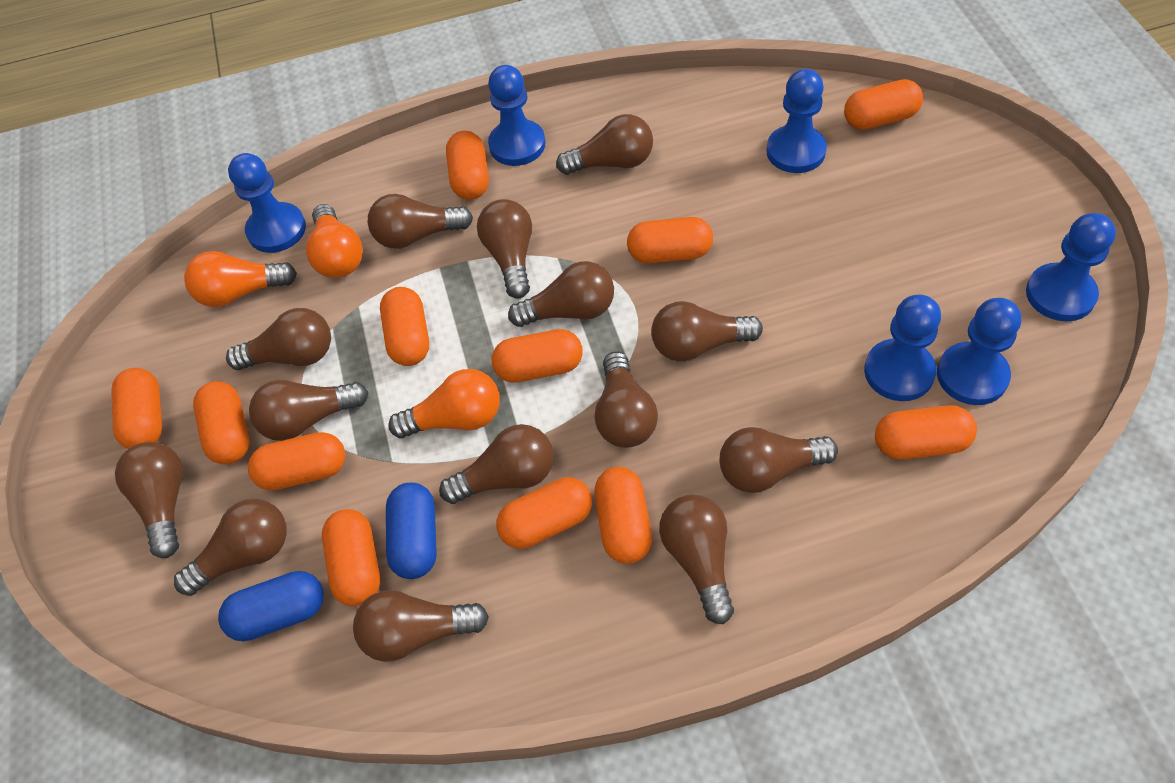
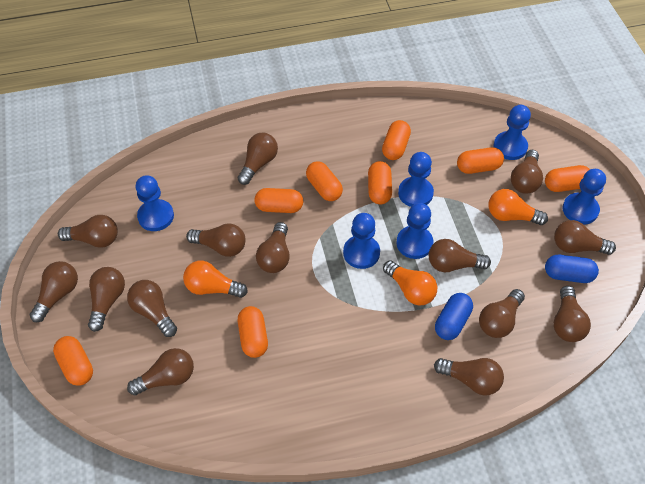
orange capsule: [111,368,162,449] [193,381,250,465] [248,432,345,490] [322,509,380,606] [380,287,429,366] [446,131,489,200] [492,329,583,383] [496,477,592,549] [595,467,652,564] [627,217,713,263] [844,79,923,130] [875,405,977,459] = 12 -> [53,336,93,386] [238,306,268,358] [254,188,303,213] [306,161,343,201] [368,161,392,204] [382,120,411,160] [457,147,504,174] [545,165,590,192] = 8

